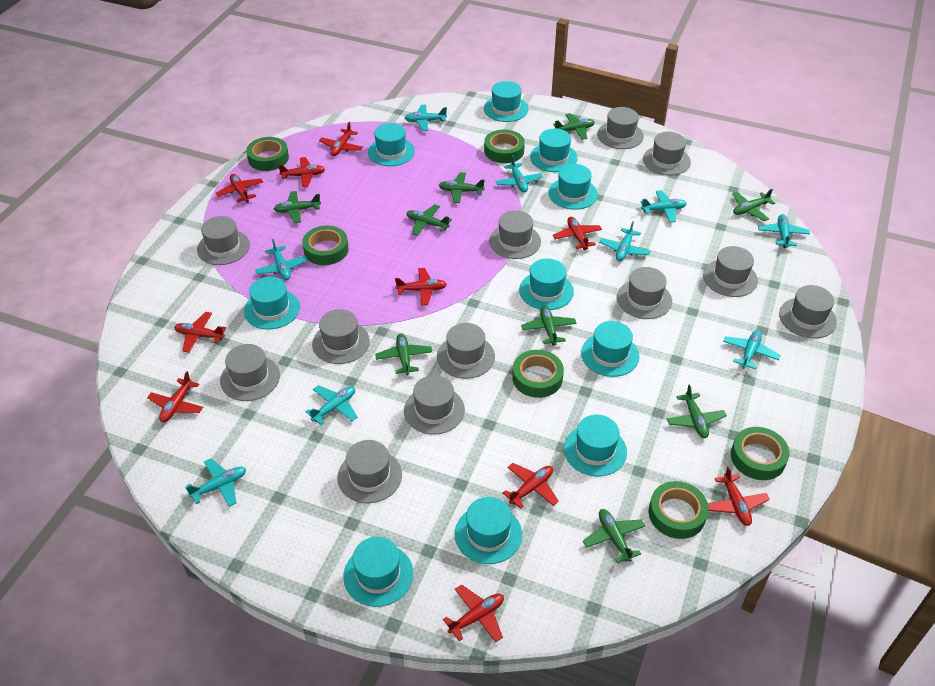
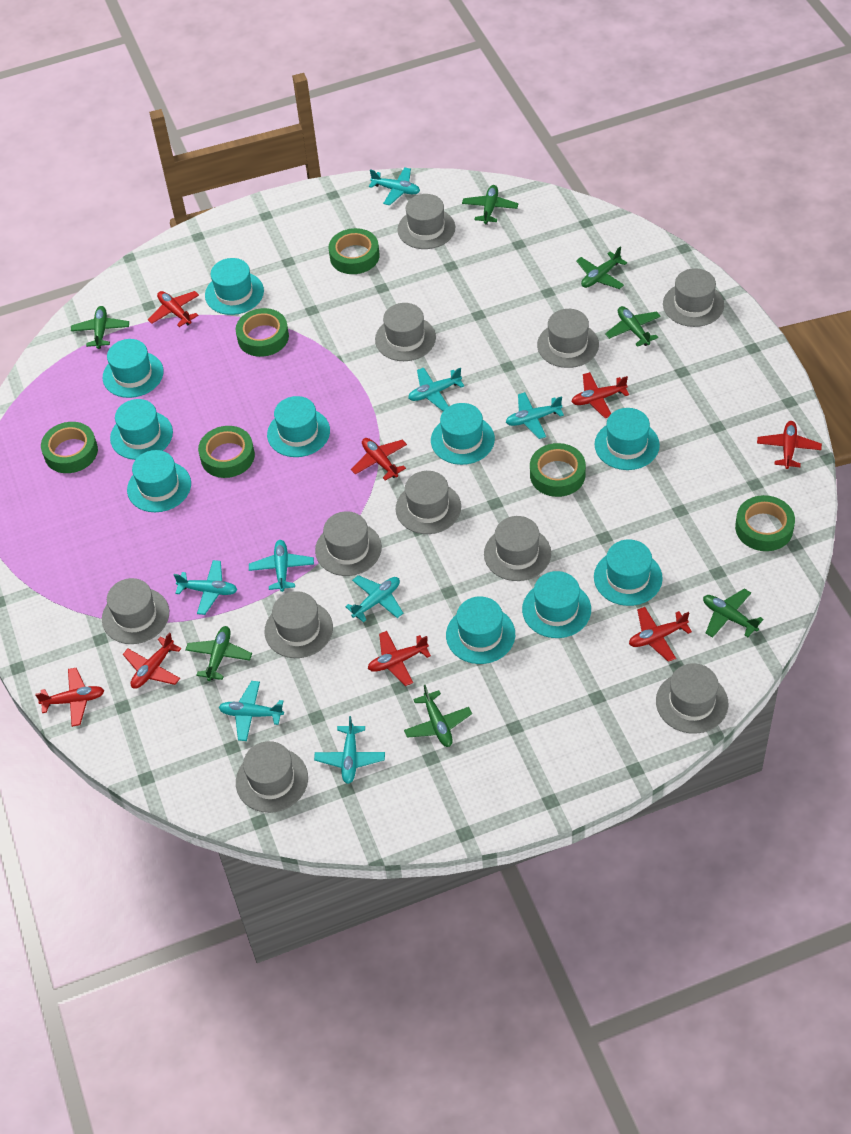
green plane: [274,191,321,223] [375,334,432,375] [406,204,452,236] [439,172,485,203] [521,306,577,346] [553,113,595,140] [583,509,646,563] [667,385,727,438] [732,189,775,221] = 9 -> [71,306,129,349] [185,626,252,681] [404,685,472,747] [462,185,518,225] [576,247,627,289] [605,306,661,347] [703,589,763,638] = 7
grey hat: [197,216,250,265] [220,344,280,401] [312,309,370,364] [337,440,402,503] [404,375,465,435] [437,323,495,379] [489,210,541,259] [597,107,644,149] [617,267,672,319] [643,132,691,175] [703,246,758,297] [779,285,837,339] = 12 -> [102,578,169,644] [236,741,308,813] [264,591,333,658] [315,511,382,576] [375,303,436,361] [395,471,461,534] [397,194,455,249] [484,516,551,581] [537,309,599,368] [656,663,728,734] [663,268,724,327] = 11
red plane: [147,371,203,422] [174,312,226,353] [216,174,263,203] [278,157,325,187] [319,122,363,156] [395,268,447,306] [443,584,504,642] [503,463,559,509] [553,217,602,250] [708,466,770,526] = 10 -> [35,668,104,727] [123,632,181,689] [148,291,199,327] [351,438,407,481] [368,631,431,686] [571,372,629,418] [629,607,692,662] [757,421,822,469] = 8
turquoise plane: [185,458,246,507] [255,239,307,280] [305,385,358,425] [405,105,447,131] [496,155,543,192] [599,221,651,261] [640,190,687,222] [723,330,780,369] [758,214,810,248] = 9 -> [174,560,237,615] [219,681,284,741] [249,540,314,592] [314,716,385,784] [345,575,403,622] [369,167,420,205] [408,368,464,411] [506,392,564,439] = 8

